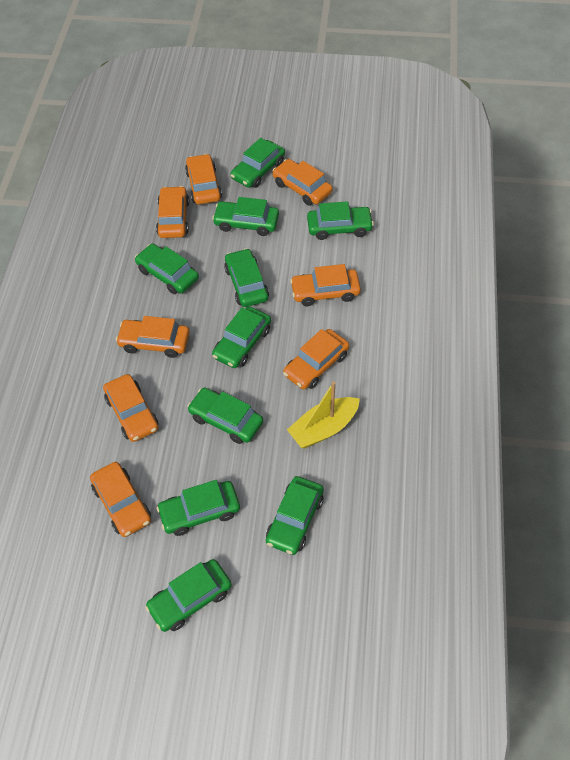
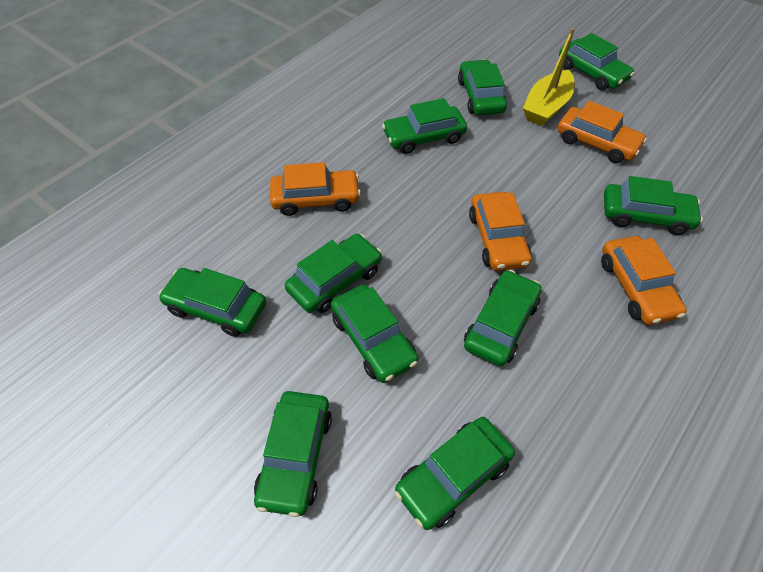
orange car: [90,462,151,537] [103,374,159,442] [116,316,190,358] [156,186,189,238] [185,154,222,205] [272,159,333,205] [283,329,349,389] [290,264,361,306] = 8 -> [270,162,361,216] [469,192,532,271] [557,101,647,163] [601,236,687,325] = 4

